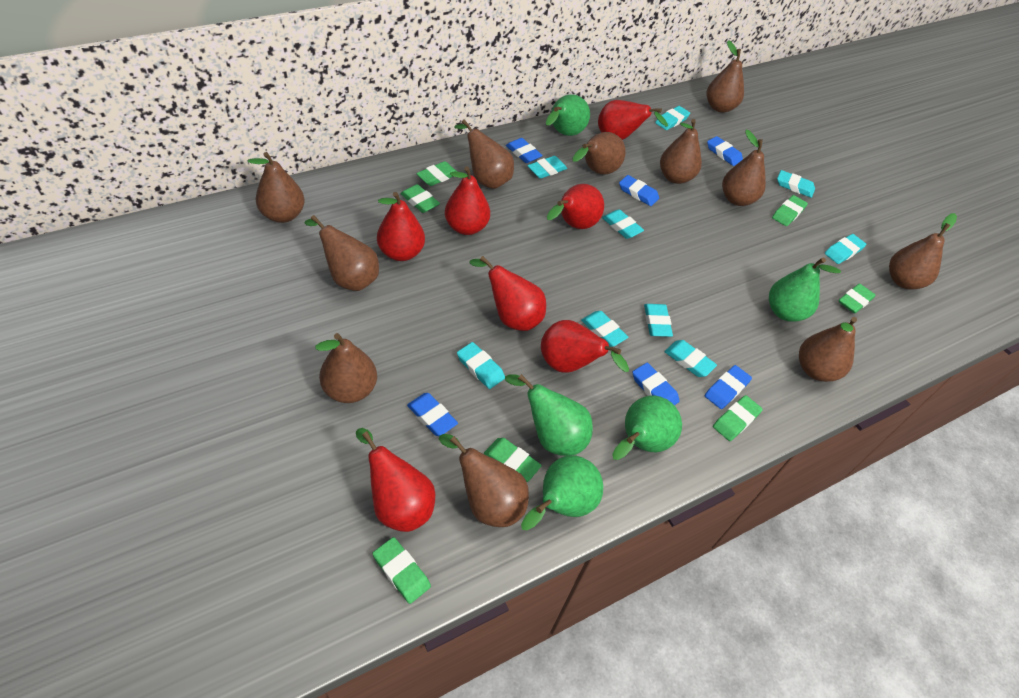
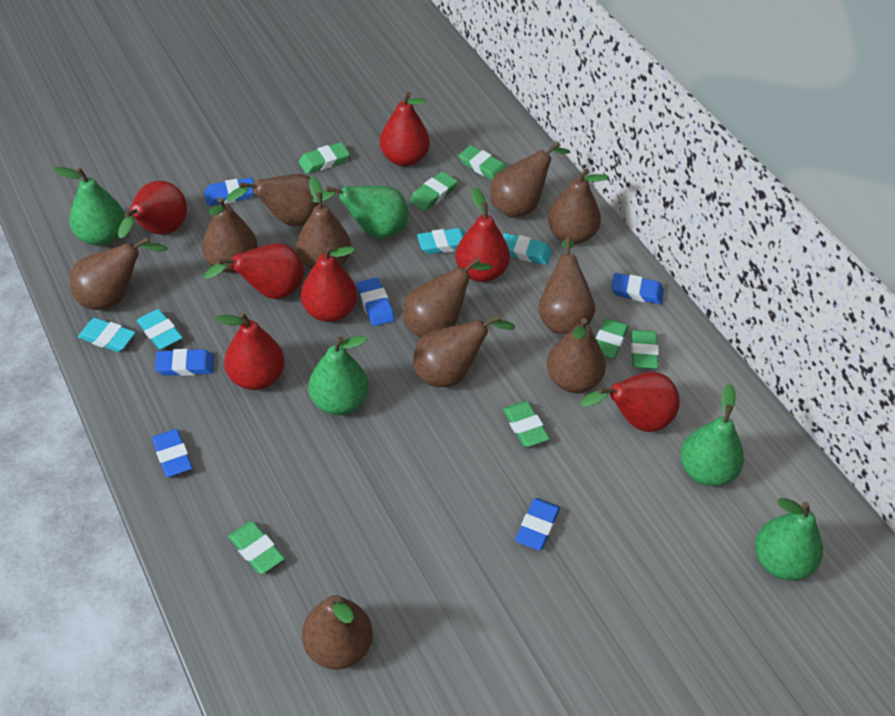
turquoise eraser: [457,342,505,389] [527,156,567,179] [581,311,628,347] [602,209,644,239] [644,304,673,337] [655,106,690,130] [664,340,717,377] [777,170,815,198] [825,234,866,264] = 9 -> [78,318,136,352] [136,309,183,350] [417,228,466,254] [503,233,552,265] = 4

